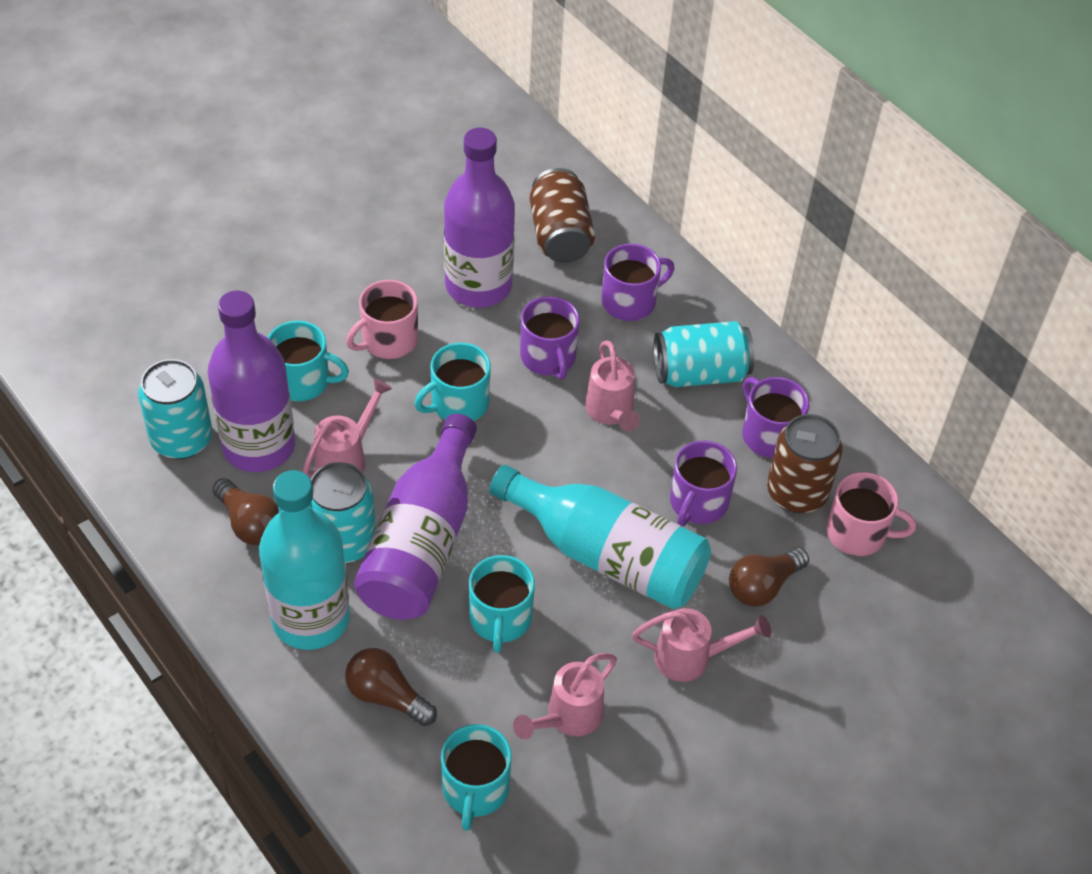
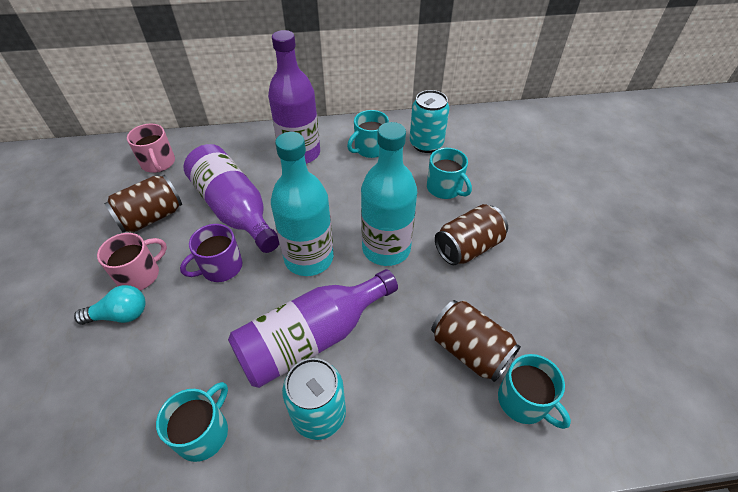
brown can: [530,168,595,263] [767,414,843,513] = 2 -> [104,175,182,233] [431,300,521,382] [435,204,508,265] = 3
brown light bulb: [213,478,279,545] [345,648,437,726] [729,548,809,607] = 3 -> none = 0
pink watering can: [303,378,392,477] [513,653,617,739] [585,341,640,431] [632,608,771,682] = 4 -> none = 0
purple mug: [520,296,580,380] [601,243,675,321] [670,441,737,526] [742,377,810,458] = 4 -> [180,224,243,282] = 1
turquoise can: [138,359,213,459] [311,462,376,563] [654,321,754,387] = 3 -> [282,358,346,440] [410,90,450,153] = 2
turquoise light bulb: none = 0 -> [74,285,146,325] = 1

